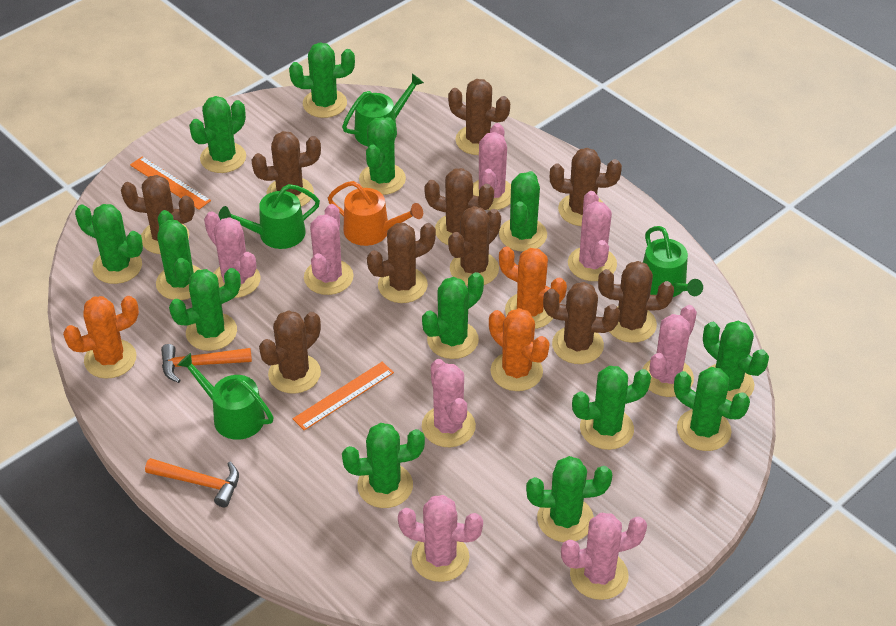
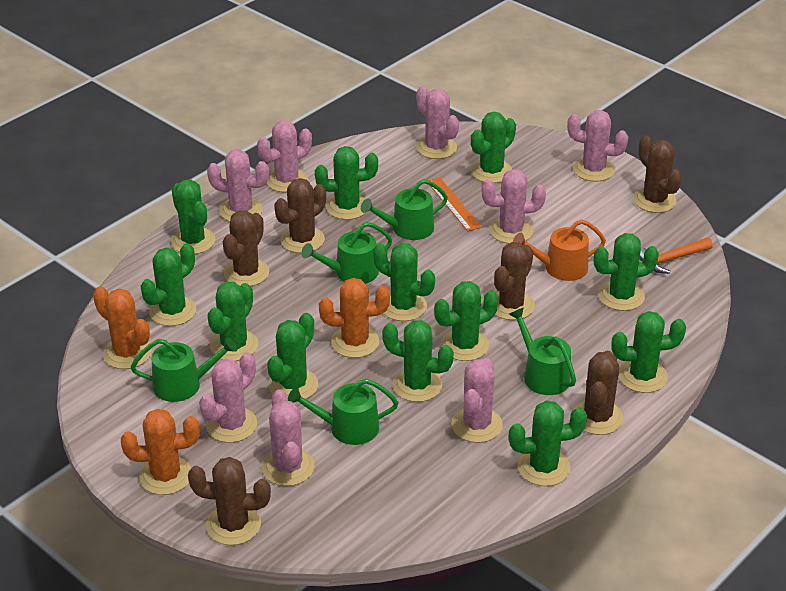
brown cactus: [121,175,195,254] [251,131,321,207] [259,310,321,394] [367,223,436,303] [424,168,494,245] [448,79,510,155] [448,206,501,286] [543,282,620,364] [550,148,622,226] [598,261,674,343] = 10 -> [188,457,271,545] [223,210,269,286] [274,178,326,253] [494,242,535,320] [574,351,623,435] [633,135,682,213] = 6
green cactus: [75,204,143,284] [156,210,201,300] [169,268,241,351] [189,96,246,173] [289,42,355,118] [342,423,425,508] [359,117,406,195] [422,272,484,359] [499,171,547,252] [526,456,612,542] [572,366,651,450] [674,367,750,451] [703,321,769,402] = 13 -> [141,243,196,326] [171,179,216,254] [207,282,259,361] [267,313,318,399] [315,146,378,220] [373,243,435,321] [382,320,454,402] [434,281,498,361] [471,112,516,183] [509,400,587,486] [594,233,659,311] [611,311,686,393] = 12
green watering can: [177,353,274,440] [218,184,320,249] [342,74,424,146] [643,226,703,297] = 4 -> [131,337,237,402] [288,379,398,445] [301,222,392,284] [361,179,448,240] [509,307,576,395] = 5
orange hammer: [145,458,239,507] [161,344,252,383] = 2 -> [640,237,713,274] = 1
orange ruler: [130,156,211,210] [293,362,394,431] = 2 -> [429,177,481,231] = 1

